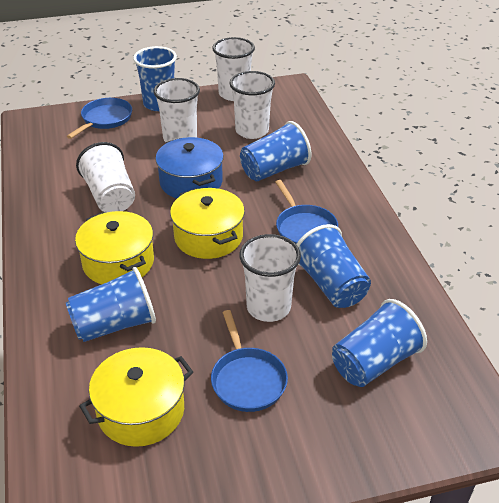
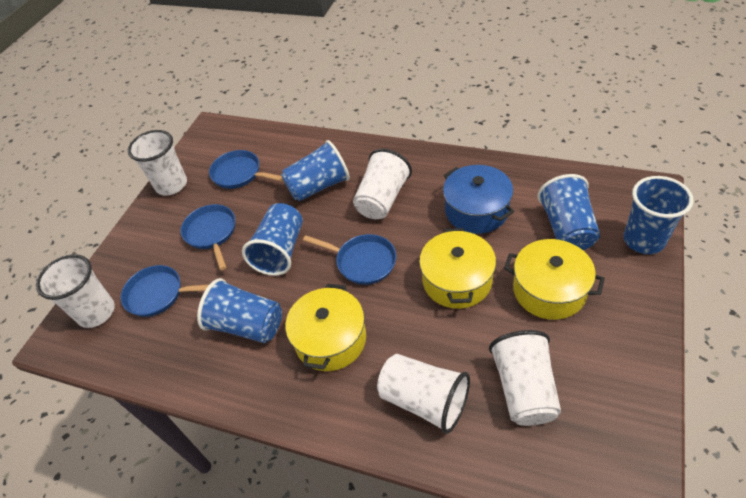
blue pan: [67,98,132,139] [211,310,288,412] [275,180,338,244] = 3 -> [121,265,209,317] [181,204,235,270] [209,150,283,189] [303,234,396,285] = 4

